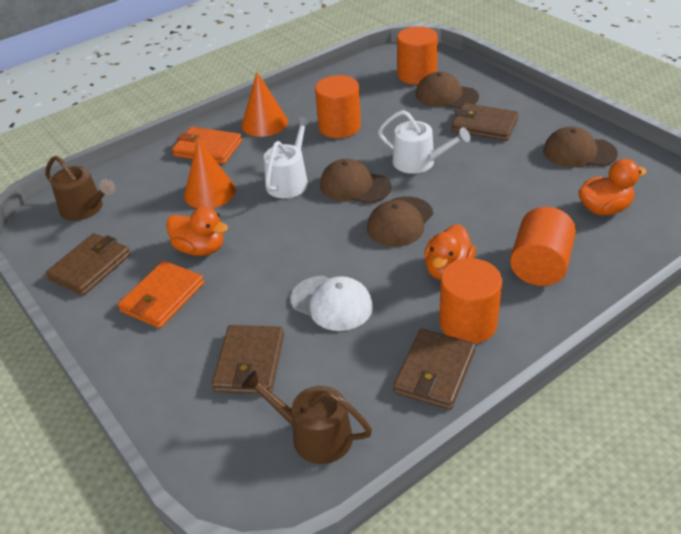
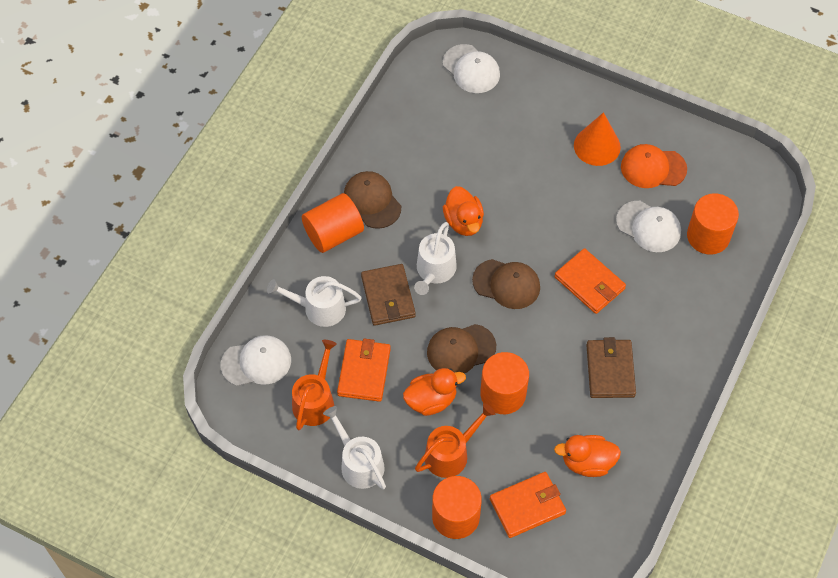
brown cap: [320,159,391,204] [367,196,433,247] [416,72,479,109] [543,127,618,167] = 4 -> [344,171,401,229] [427,324,496,373] [472,259,540,309] = 3
brown wallet: [45,233,131,296] [212,325,284,394] [393,329,475,410] [451,103,519,141] = 4 -> [361,264,416,326] [586,337,636,398] = 2
brown watering can: [45,156,115,221] [242,370,372,464] = 2 -> none = 0
orange cap: none = 0 -> [621,144,687,188] = 1
orange cone: [184,139,236,208] [241,72,288,137] = 2 -> [574,112,621,166] = 1
orange wallet: [118,261,204,328] [172,127,242,164] = 2 -> [337,338,391,402] [490,472,566,538] [555,248,626,314] = 3
orange watering can: none = 0 -> [292,340,337,430] [415,404,495,478] = 2
white cap: [291,276,373,331] = 1 -> [220,335,291,386] [443,44,500,93] [616,201,681,252] = 3
white watering can: [264,117,311,198] [378,110,470,174] = 2 -> [267,276,361,327] [323,406,386,490] [414,222,457,295] = 3

